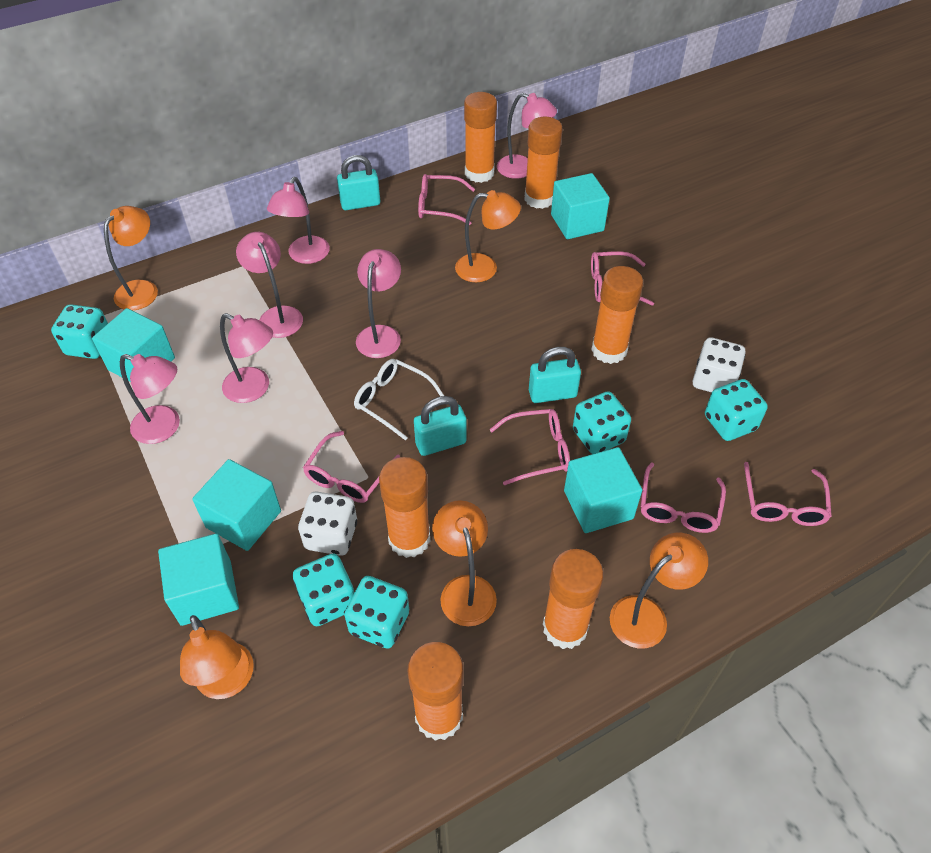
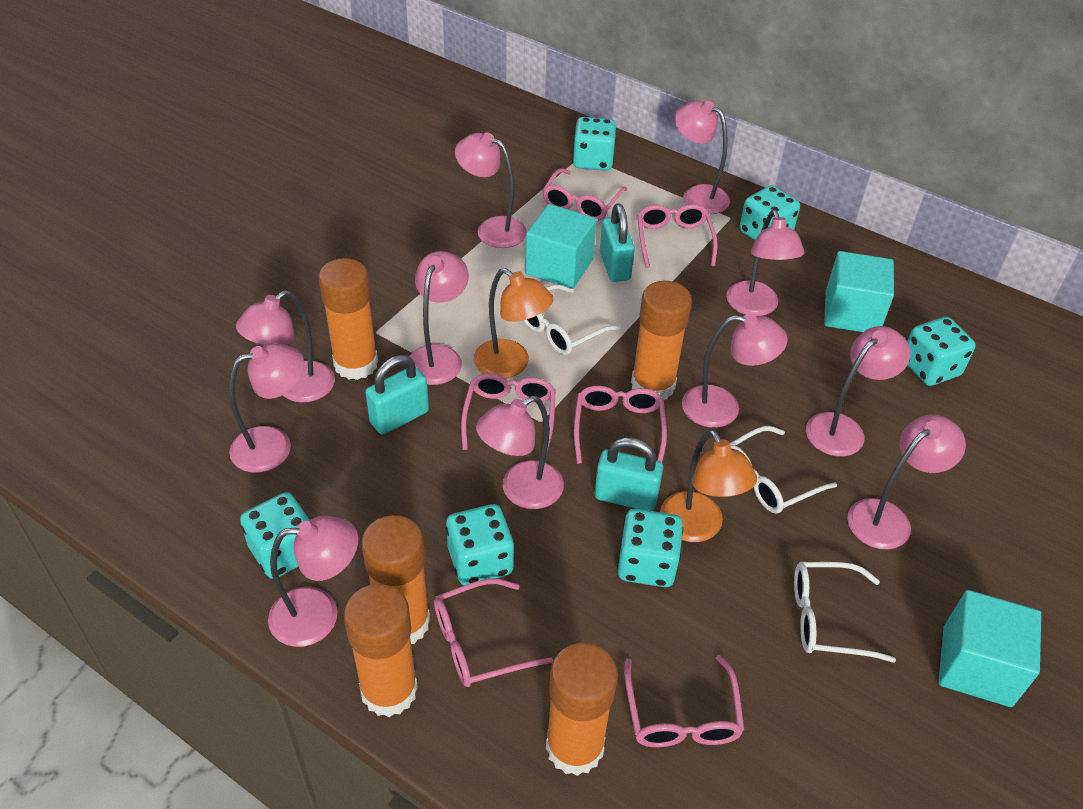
orange glue stick: [379,457,430,558] [408,642,463,741] [464,92,497,183] [524,117,563,209] [543,549,604,649] [591,266,643,364] = 6 -> [319,258,378,380] [344,584,418,717] [361,515,430,644] [546,643,618,776] [631,281,692,399] = 5
orange lamp: [104,206,158,310] [180,615,254,699] [432,500,497,626] [455,190,521,282] [610,533,708,648] = 5 -> [474,268,554,378] [660,429,757,542] = 2
pink lamp: [120,354,180,444] [220,313,273,403] [236,232,303,338] [267,177,330,264] [356,249,401,358] [497,93,557,179] = 6 -> [229,343,304,473] [236,290,335,403] [268,516,358,647] [409,251,469,385] [455,132,527,248] [476,396,564,509] [674,101,730,214] [682,313,788,428] [726,210,804,316] [806,326,911,457] [847,414,966,550] = 11
turquoise cube: [92,308,175,382] [158,534,239,626] [192,459,281,551] [551,173,610,239] [564,447,642,533] = 5 -> [525,204,597,289] [824,251,894,332] [938,590,1041,707] = 3
turquoise dice: [51,304,108,359] [293,553,354,626] [344,576,409,649] [573,391,631,454] [705,379,768,441] = 5 -> [240,492,310,579] [446,504,514,585] [573,117,617,171] [617,509,683,587] [740,185,800,241] [907,317,976,386] = 6
white dice: [298,491,357,556] [692,337,745,392] = 2 -> none = 0
white glasses: [354,359,444,441] = 1 -> [523,284,621,355] [730,426,837,514] [794,562,896,663] = 3

